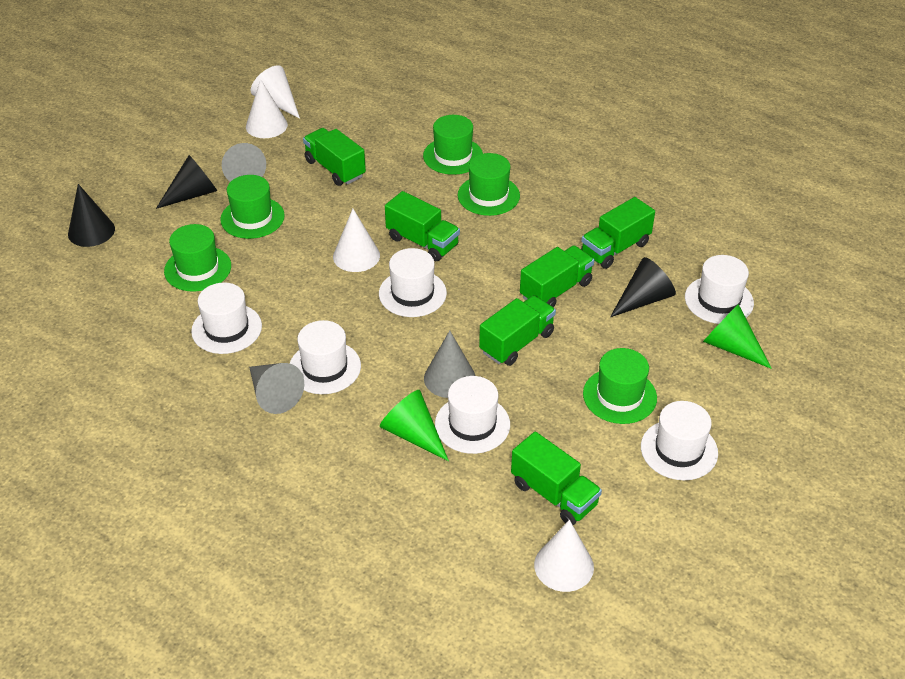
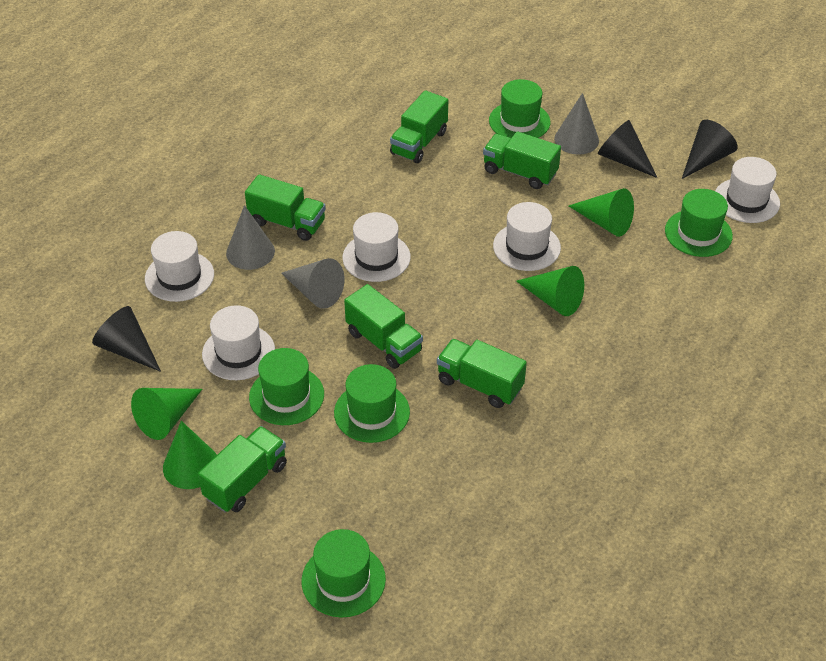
green cone: [380,390,449,461] [703,304,772,369] = 2 -> [131,388,202,440] [163,421,217,489] [516,266,584,316] [569,188,634,237] = 4
white cone: [246,79,288,138] [251,65,300,119] [333,209,380,272] [534,520,594,592] = 4 -> none = 0
white hat: [191,283,262,354] [290,320,361,394] [379,248,447,317] [435,376,510,454] [641,401,718,480] [685,255,754,324] = 6 -> [145,231,214,302] [202,305,275,380] [342,212,411,282] [493,202,561,271] [715,157,780,223] = 5

